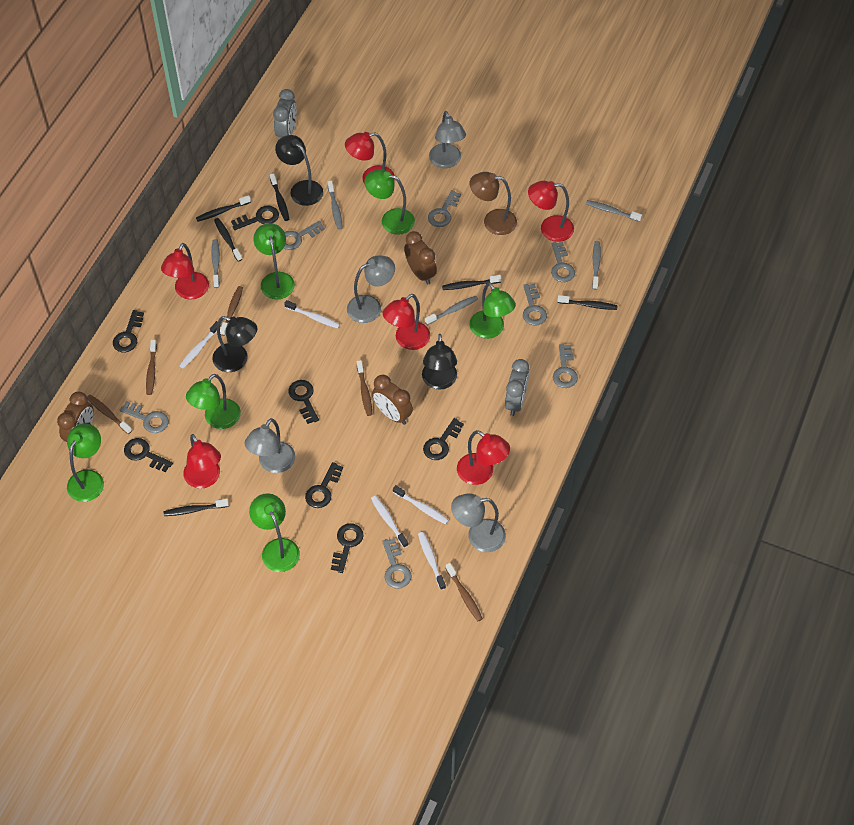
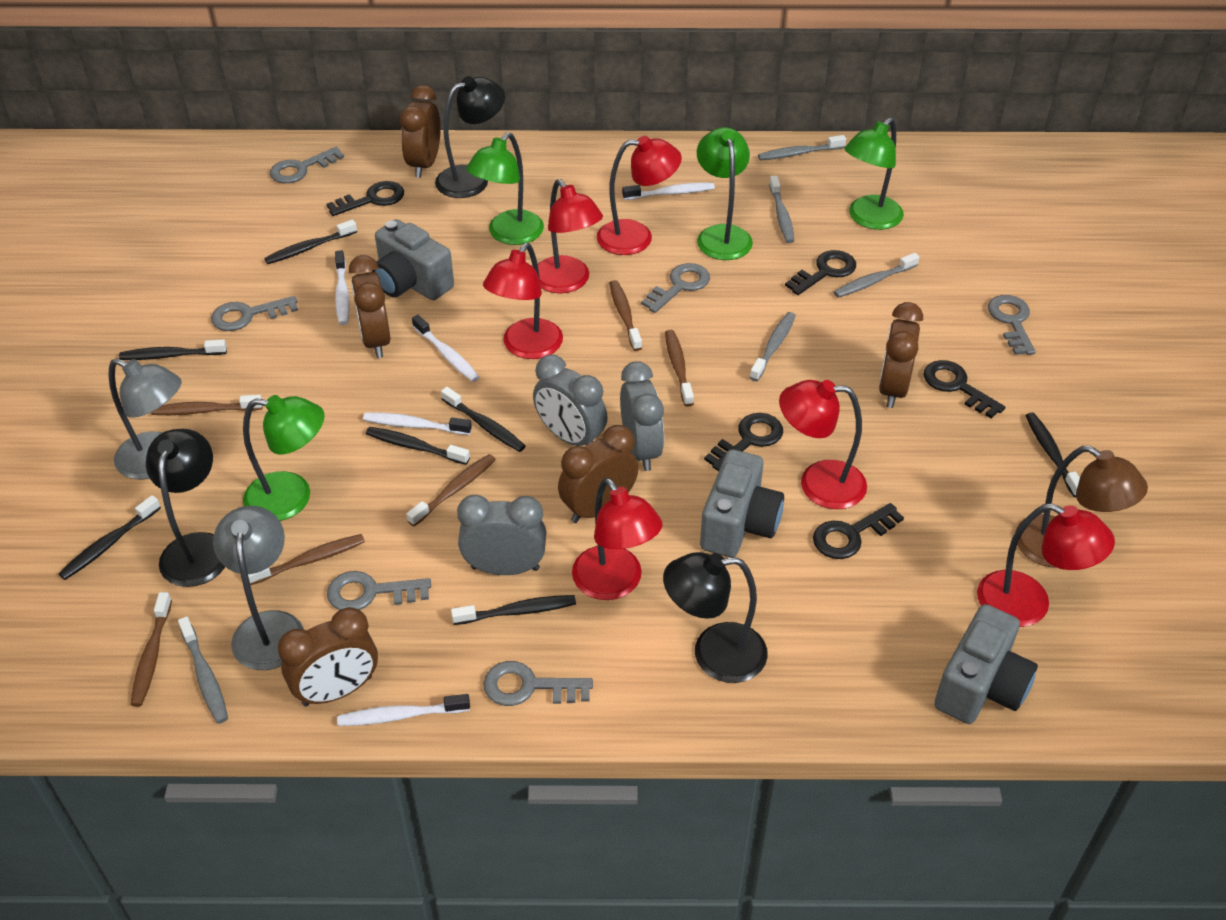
black key: [113,310,144,352] [124,438,173,472] [231,205,279,230] [288,380,319,424] [305,462,343,508] [331,523,364,573] [423,418,464,460] = 7 -> [327,181,404,216] [704,413,783,471] [785,250,856,295] [813,503,904,559] [923,360,1005,418] = 5
black toothbrush: [163,499,229,516] [196,195,251,222] [214,218,242,262] [270,173,289,221] [442,275,501,290] [557,295,618,310] = 6 -> [58,495,161,580] [119,339,227,360] [264,219,357,264] [366,427,470,465] [441,387,526,452] [451,595,576,625] [1025,412,1080,497] = 7
brown clock: [57,392,94,442] [372,375,413,425] [404,231,437,285] = 3 -> [278,607,378,706] [349,255,391,358] [400,85,441,178] [558,425,638,523] [879,302,923,408] = 5
brown toothbrush: [87,395,132,434] [146,340,157,395] [220,286,243,336] [357,360,372,416] [445,563,483,621] = 5 -> [130,592,172,707] [151,395,263,415] [248,534,365,585] [407,454,496,526] [609,280,642,351] [665,330,694,407] = 6
green lamp: [67,423,104,502] [186,374,241,429] [249,493,300,572] [253,223,295,300] [365,169,415,235] [469,282,516,339] = 6 -> [243,395,325,521] [466,132,544,245] [697,127,753,260] [844,117,904,230] = 4
grey camera: none = 0 -> [372,219,454,300] [700,449,784,557] [934,604,1038,724] = 3
grey clock: [273,89,297,137] [505,359,529,416] = 2 -> [457,495,546,575] [533,355,608,446] [620,361,664,471] = 3
grey key: [120,401,169,433] [283,221,325,250] [382,538,411,589] [428,190,461,227] [523,284,547,325] [551,242,575,282] [553,344,578,388] = 7 -> [211,296,298,331] [270,147,344,183] [327,571,431,610] [483,661,593,706] [641,263,710,313] [988,295,1035,355] = 6
grey lamp: [245,418,295,473] [347,255,395,323] [429,111,466,168] [451,493,506,552] = 4 -> [109,358,182,479] [213,506,304,670] = 2

